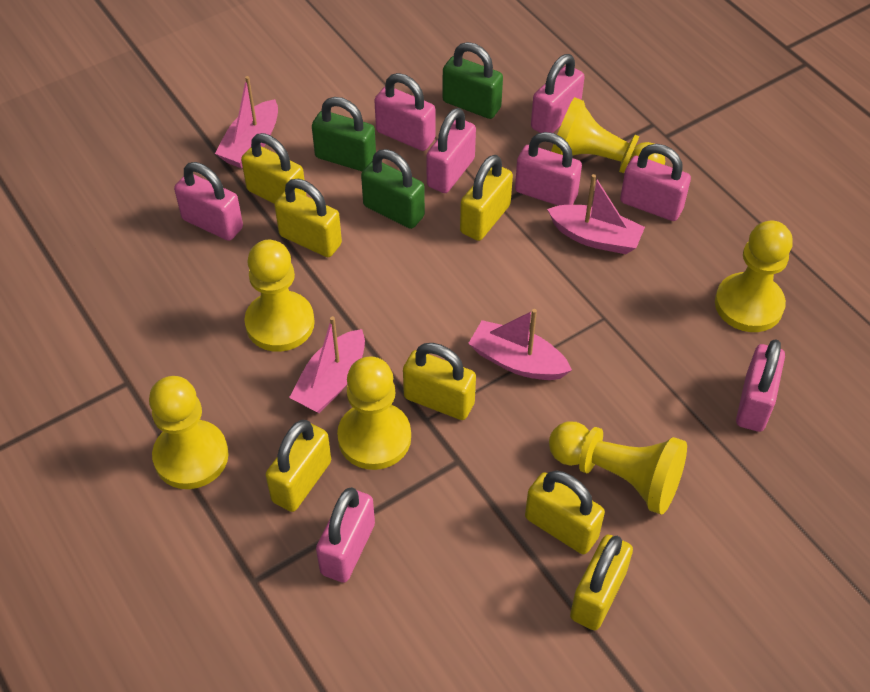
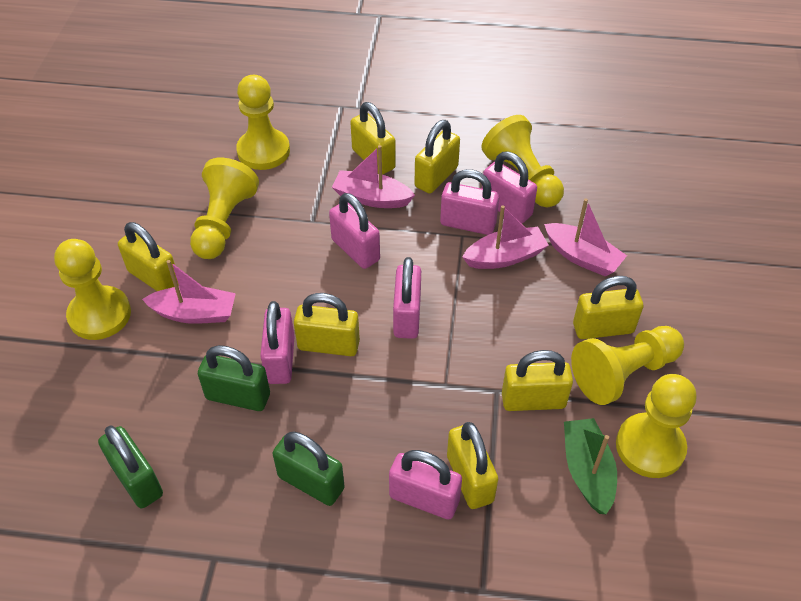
green boat: none = 0 -> [564,418,617,514] = 1
pink padlock: [174,162,243,241] [316,487,375,583] [374,73,435,151] [426,108,476,193] [515,132,582,206] [531,54,585,133] [620,144,691,221] [736,339,785,432] = 8 -> [260,301,295,384] [329,193,380,269] [389,450,462,519] [393,257,421,339] [440,169,499,235] [482,152,537,224] = 6

